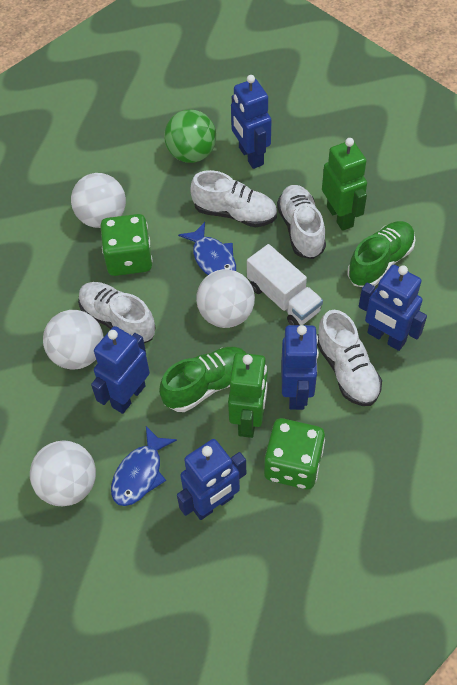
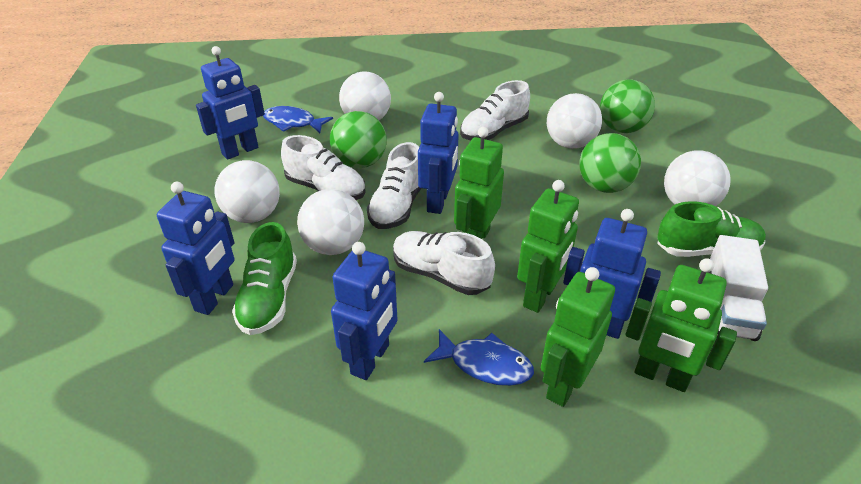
green ball: [164,110,216,163] = 1 -> [330,111,387,168] [579,133,641,193] [600,79,655,133] = 3
green dice: [101,214,153,276] [264,418,325,489] = 2 -> none = 0
green robot: [228,353,268,438] [322,138,367,231] = 2 -> [454,127,504,239] [517,180,579,313] [541,267,615,407] [626,258,737,392] = 4
white ball: [30,440,96,506] [43,310,104,370] [71,173,126,228] [196,269,255,328] = 4 -> [214,160,280,223] [297,189,364,255] [339,71,391,120] [547,93,602,149] [664,150,731,206] = 5

